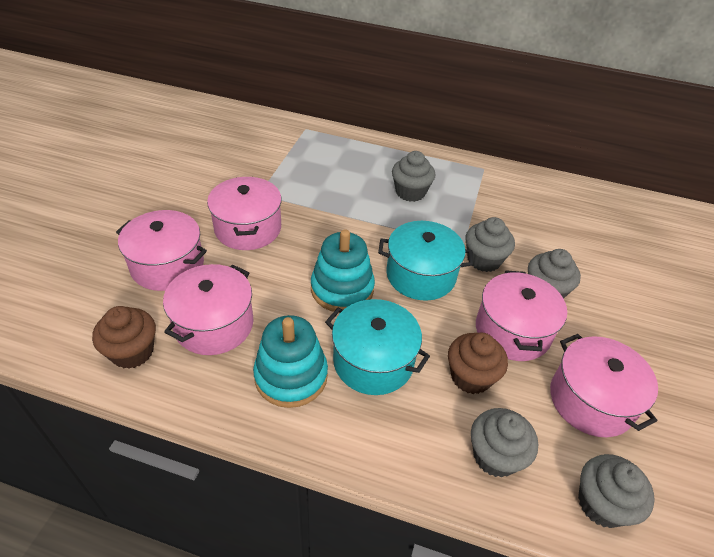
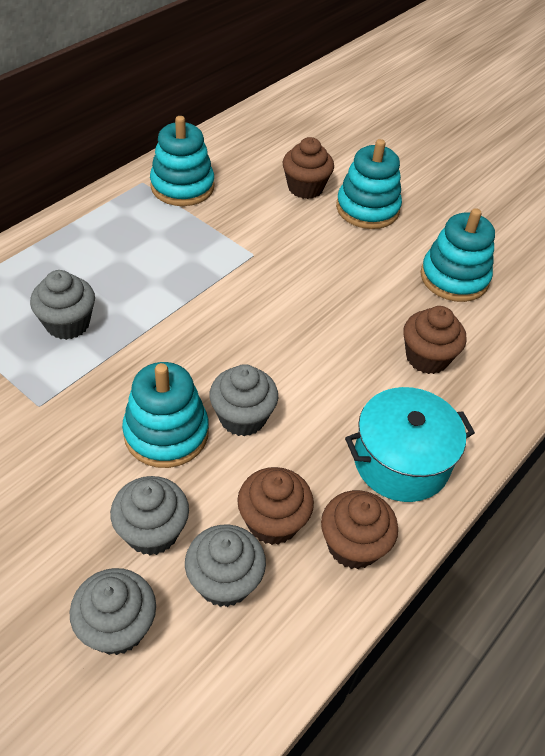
brown cupcake: [92,306,156,369] [448,333,508,394] = 2 -> [237,467,314,545] [283,137,334,199] [321,490,398,569] [403,306,467,374] = 4
pink pot: [116,210,207,291] [163,264,253,355] [207,177,282,250] [476,270,567,361] [550,334,658,437] = 5 -> none = 0
turquoise pot: [325,299,430,395] [378,221,473,301] = 2 -> [345,387,475,502] = 1
turquoise stacking toy: [253,315,328,408] [311,229,375,313] = 2 -> [122,362,209,468] [150,116,214,206] [336,139,402,229] [420,208,495,302] = 4

